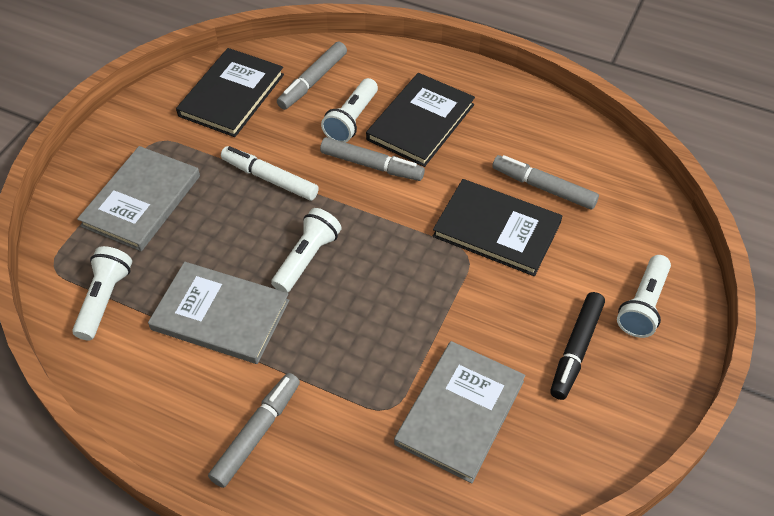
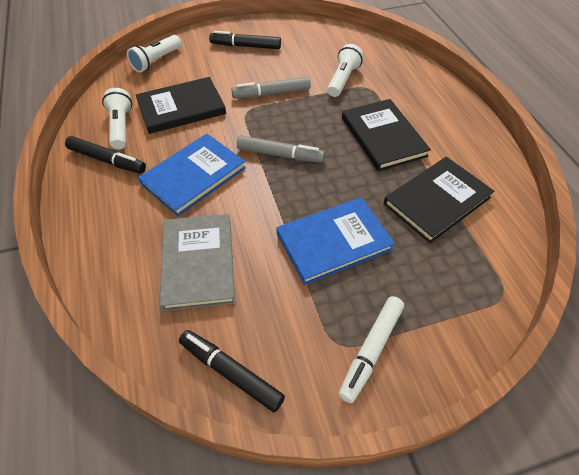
black marker: [550,292,605,400] = 1 -> [65,136,146,174] [179,330,285,413] [209,31,281,49] = 3
blue book: none = 0 -> [138,134,246,216] [277,197,395,285] = 2
grey book: [77,146,200,251] [148,262,289,364] [394,341,525,484] = 3 -> [159,214,235,311] = 1
grey marker: [208,373,300,488] [277,42,347,110] [320,137,425,181] [492,155,599,210] = 4 -> [231,77,311,99] [237,135,325,163] = 2
white flashlight: [72,246,132,340] [271,208,341,293] [321,78,378,143] [617,255,671,338] = 4 -> [102,88,132,150] [127,35,181,73] [327,44,364,97] = 3

